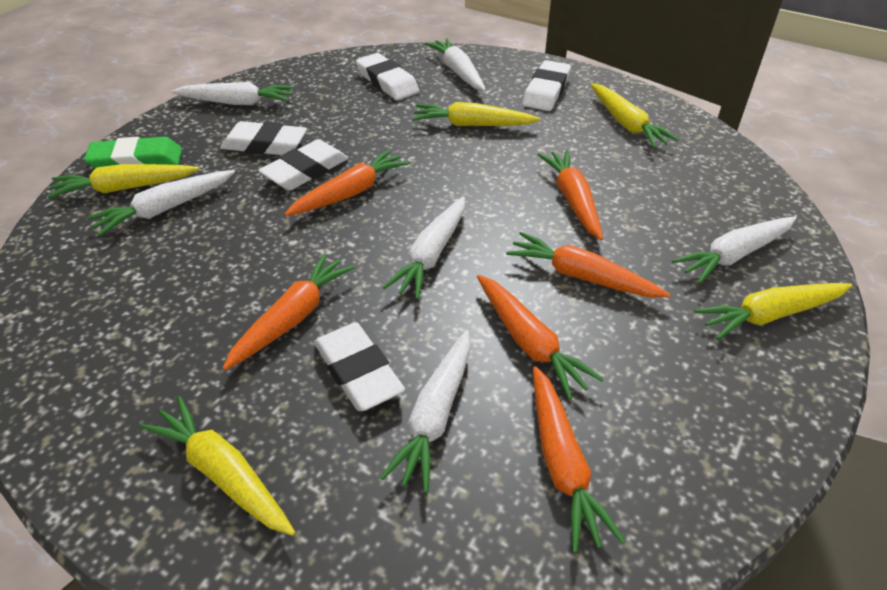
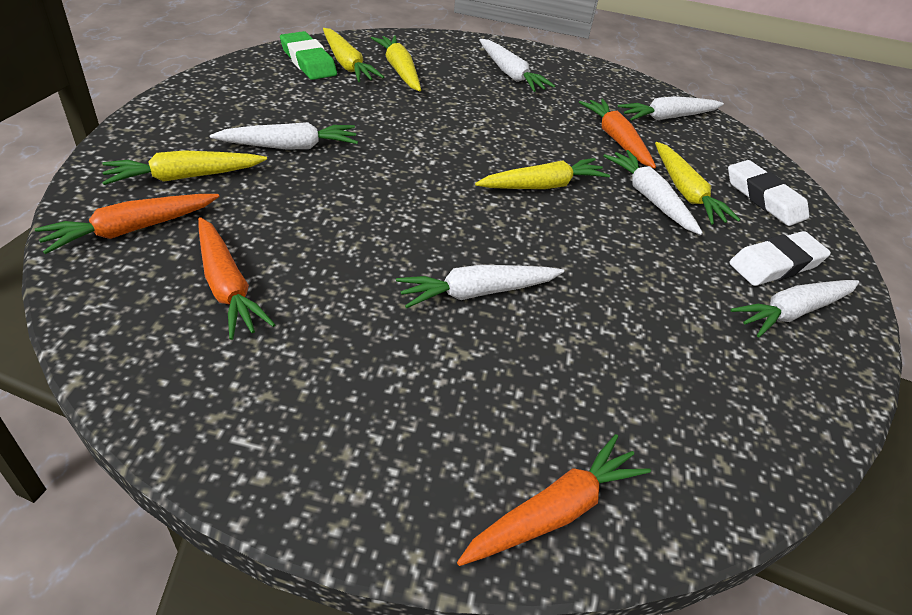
orange carrot: [222,253,355,370] [284,149,410,216] [477,275,604,400] [506,232,670,297] [533,366,625,553] [538,150,603,240] = 6 -> [35,194,219,254] [198,217,276,340] [457,434,651,566] [579,99,656,169] = 4
white eraser: [220,121,307,155] [258,139,348,190] [314,322,405,411] [356,53,419,100] [523,60,571,111] = 5 -> [728,160,809,226] [729,231,831,286] = 2

